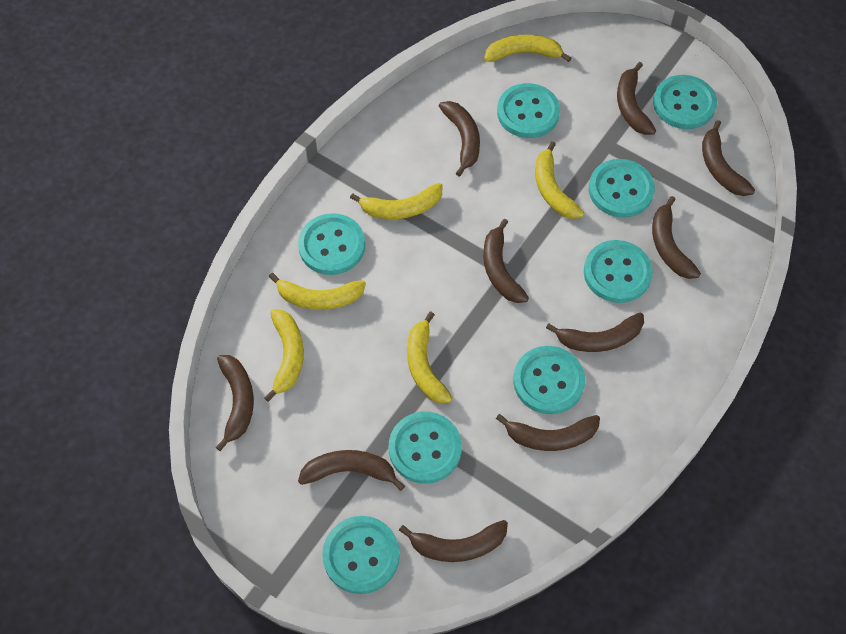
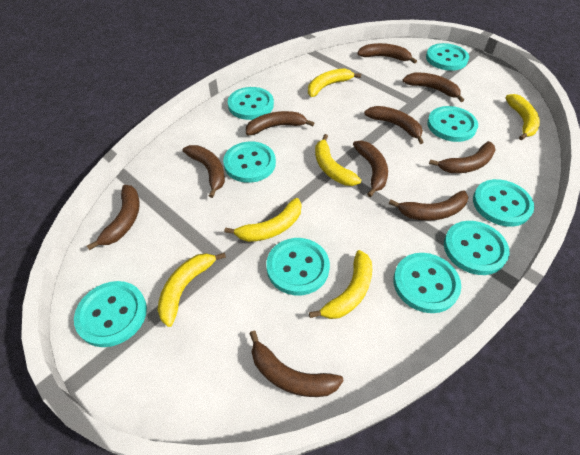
turquoise button: [298,213,365,275] [322,516,400,594] [389,412,462,484] [497,83,560,138] [513,346,585,414] [584,240,653,303] [589,159,655,218] [653,75,717,129] = 8 -> [74,281,147,347] [223,142,276,183] [227,87,274,120] [266,238,330,295] [393,253,461,313] [426,43,469,71] [427,106,478,142] [444,221,509,275] [473,179,534,227] = 9

